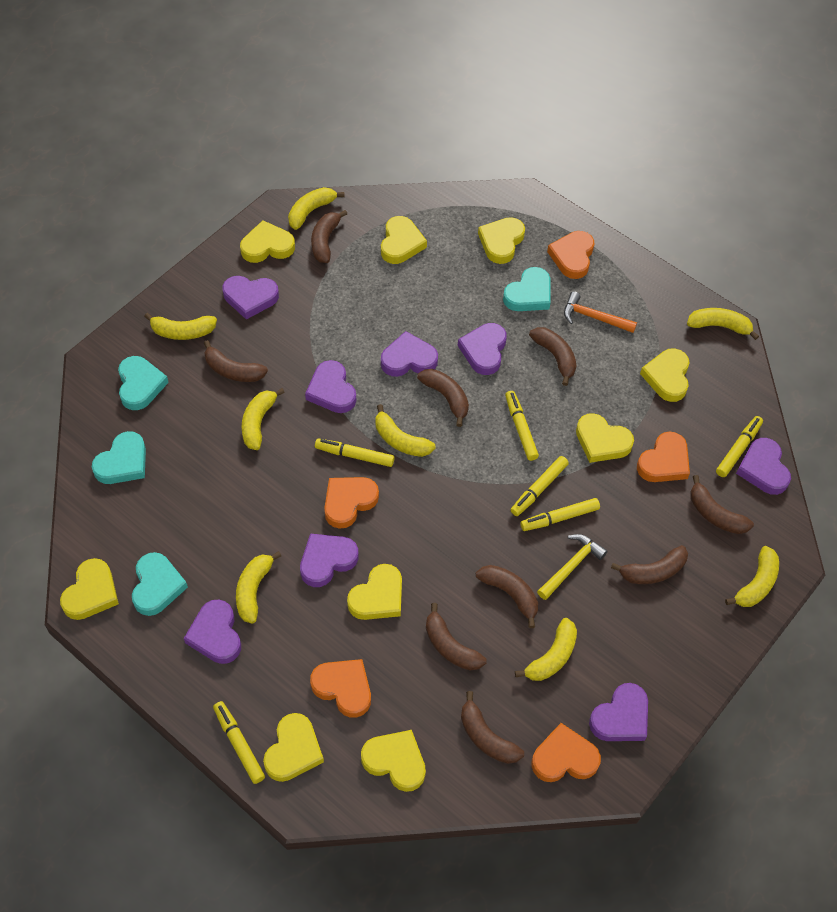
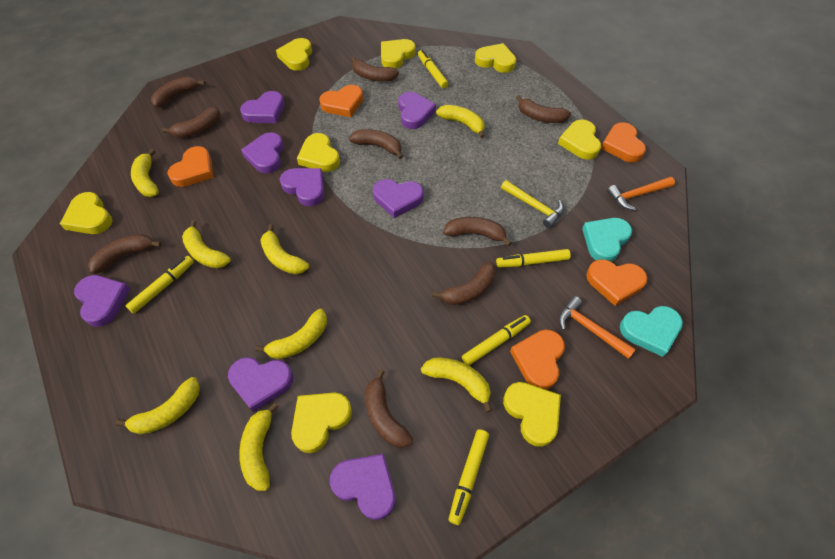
orange hammer: [564,291,637,333] = 1 -> [559,296,636,359] [607,177,675,211] = 2
turquoise heart: [92,431,146,484] [118,356,169,410] [132,552,188,616] [503,267,551,311] = 4 -> [582,218,632,262] [620,306,683,357] = 2
yellow heart: [60,558,119,620] [240,220,295,263] [263,713,324,782] [347,564,402,620] [361,730,426,792] [381,216,427,264] [478,217,525,264] [576,413,634,463] [640,348,690,402] = 9 -> [60,192,113,234] [276,38,312,71] [291,392,352,453] [297,133,340,172] [381,39,416,69] [475,43,516,73] [503,382,561,447] [558,119,601,160] = 8
yellow marker: [213,701,265,784] [315,439,395,467] [505,391,539,461] [511,456,569,516] [520,498,600,531] [716,416,763,477] = 6 -> [126,256,194,313] [418,50,449,89] [449,429,489,525] [462,315,531,366] [496,249,571,267] = 5

